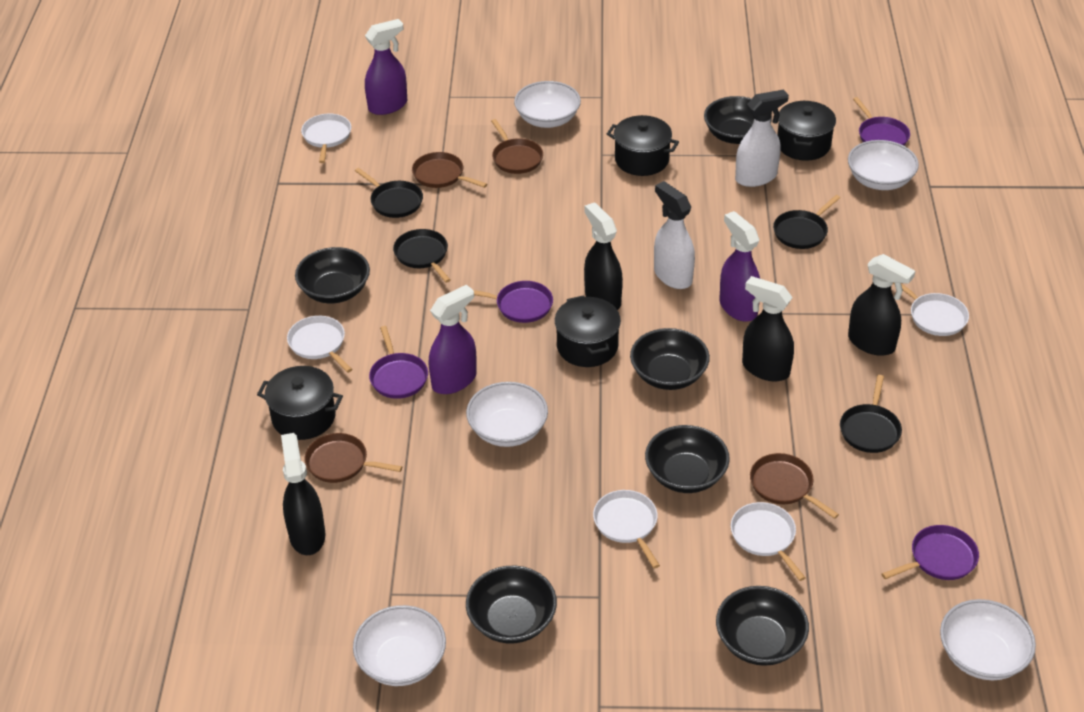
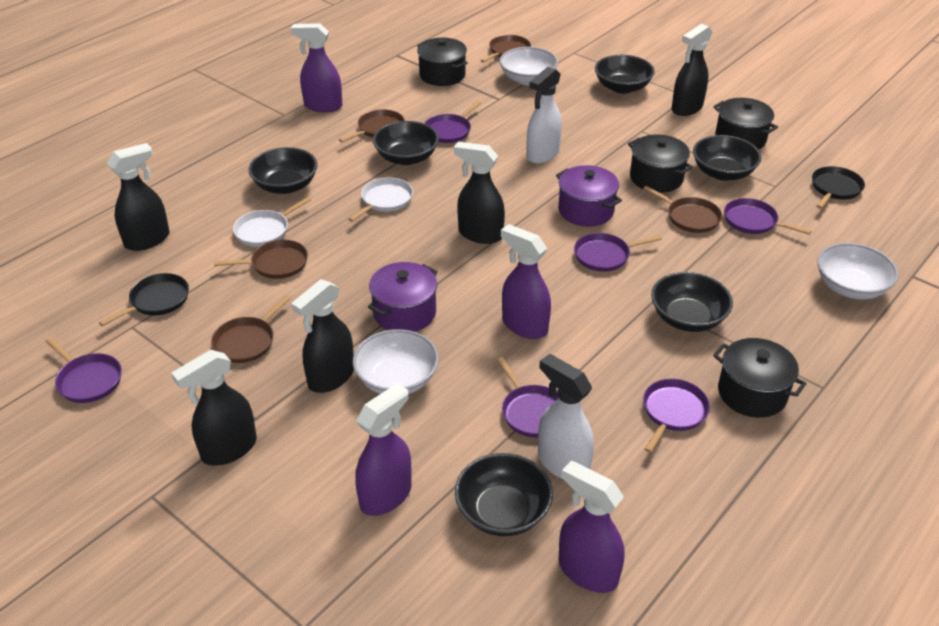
black pan: [355,168,423,218] [393,229,450,283] [773,195,840,249] [840,375,902,453] = 4 -> [99,273,189,326] [812,166,865,209] = 2
black spray bottle: [281,433,325,555] [584,202,623,310] [742,276,794,381] [848,254,915,356] = 4 -> [107,143,170,251] [171,350,257,466] [291,279,354,393] [454,142,505,244] [672,24,712,116] = 5
brown pan: [305,433,402,483] [412,152,487,188] [491,119,543,174] [750,453,839,519] = 4 -> [211,295,291,363] [214,240,308,279] [339,109,405,142] [480,35,531,63] [643,186,722,233] = 5
purple pan: [369,326,428,399] [474,281,553,323] [853,97,910,146] [882,525,979,580] = 4 -> [45,338,122,403] [424,100,481,143] [497,357,559,438] [574,233,662,272] [643,379,710,453] [724,198,812,235] = 6
purple pot: none = 0 -> [368,262,438,332] [556,165,622,227] = 2
purple spray bottle: [365,19,407,115] [429,285,477,394] [720,211,760,322] = 3 -> [291,23,343,112] [355,383,412,516] [501,224,551,339] [558,461,625,593] = 4
white bowl: [353,605,446,686] [466,382,548,447] [514,81,581,128] [848,140,919,190] [940,599,1036,680] = 5 -> [353,329,439,394] [499,47,558,85] [817,243,898,300] = 3
white pan: [287,316,353,373] [301,114,351,163] [593,490,660,568] [731,502,806,581] [893,283,969,336] = 5 -> [233,197,311,247] [348,177,413,222] = 2

